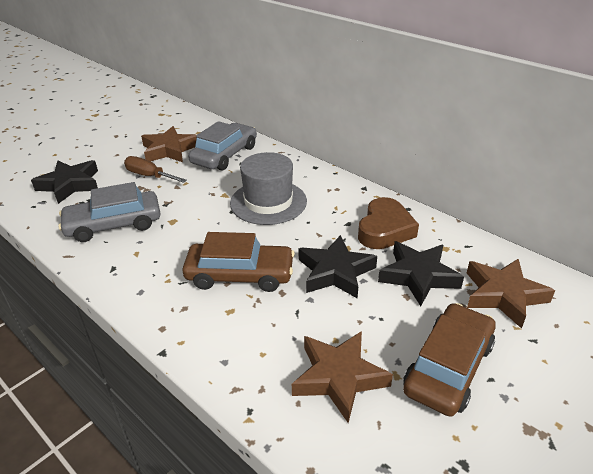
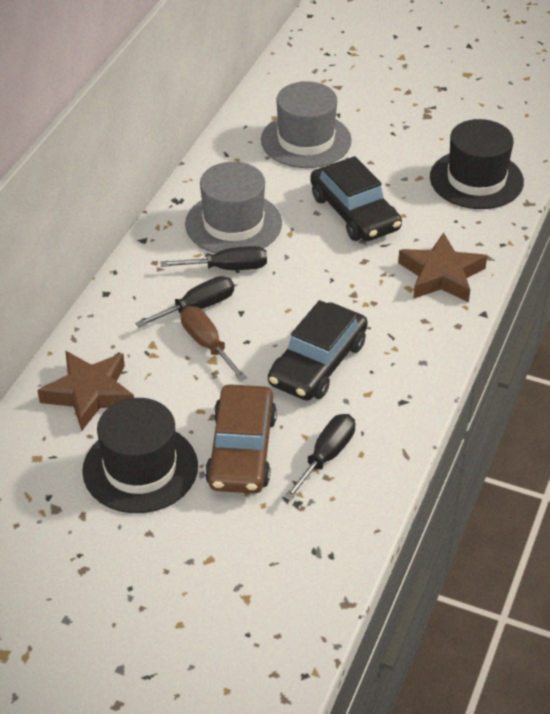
black car: none = 0 -> [268,300,368,401] [310,156,402,241] = 2
black hat: none = 0 -> [82,398,198,513] [430,119,524,209] = 2
black screwdriver: none = 0 -> [135,276,234,328] [160,246,267,270] [284,414,355,501] = 3
black star: [31,160,98,204] [298,235,377,299] [378,241,464,306] = 3 -> none = 0
brown car: [182,232,295,292] [403,303,496,417] = 2 -> [205,384,277,493] = 1
brown heart: [358,197,419,249] = 1 -> none = 0
brown star: [141,126,197,162] [292,331,393,423] [467,259,555,329] = 3 -> [38,351,134,431] [398,233,487,302] = 2
grey car: [58,182,161,242] [188,121,257,170] = 2 -> none = 0
grey hat: [230,152,307,225] = 1 -> [185,162,282,254] [261,81,352,168] = 2

